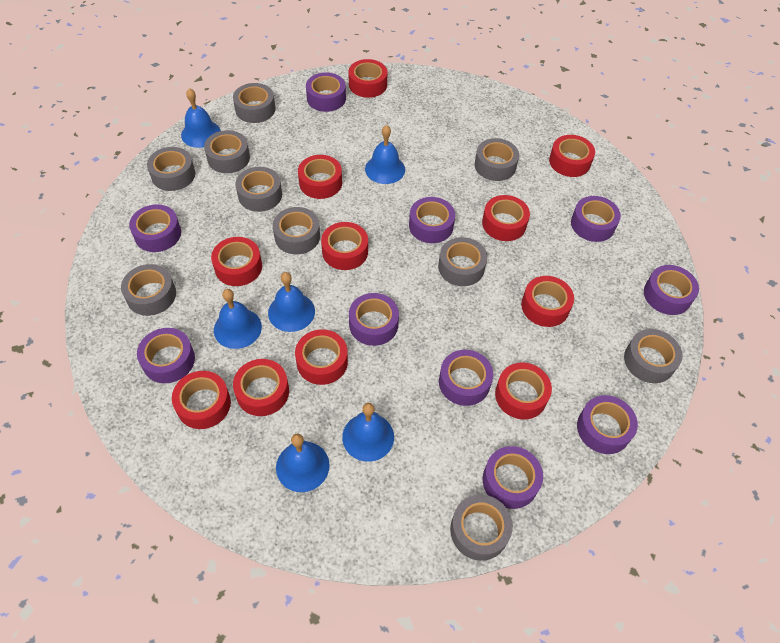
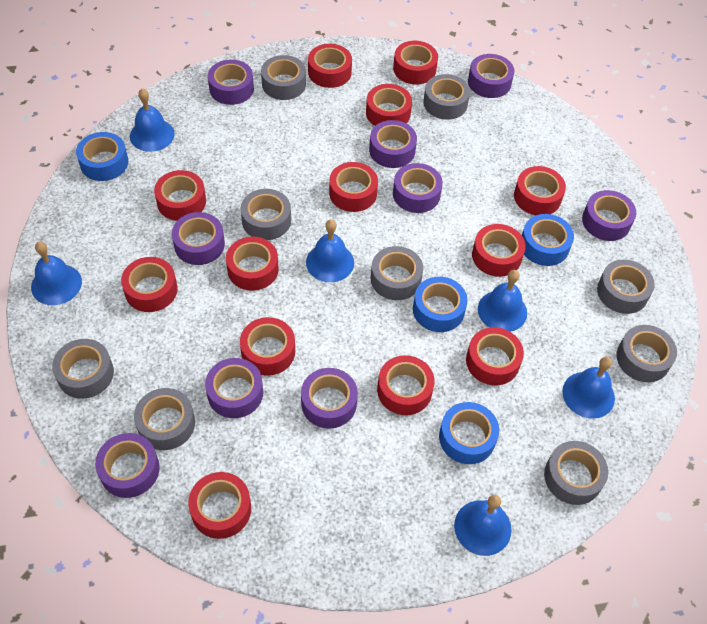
blue tape: none = 0 -> [76,132,128,181] [413,277,468,332] [439,402,499,464] [522,214,574,266] = 4
grey tape: [121,264,176,316] [147,147,195,191] [204,130,250,173] [233,83,275,123] [235,167,282,212] [273,207,320,255] [438,237,487,286] [450,495,513,561] [475,138,519,181] [624,329,682,383] = 10 -> [52,339,114,399] [134,388,195,450] [241,189,291,240] [261,55,306,100] [371,246,423,300] [423,74,470,120] [544,441,608,505] [597,259,655,314] [616,325,677,382] = 9
purple tape: [129,204,181,252] [137,328,195,383] [306,72,346,112] [349,293,399,346] [409,197,455,243] [439,350,493,406] [483,446,543,509] [571,196,621,242] [577,395,638,454] [644,265,699,315] = 10 -> [95,433,160,498] [172,212,225,265] [205,358,263,418] [208,59,254,105] [301,368,358,429] [369,120,417,168] [393,163,443,213] [468,54,514,98] [582,190,636,241] = 9
red tape: [172,371,231,429] [211,237,262,286] [233,359,289,416] [295,329,348,385] [298,155,342,199] [321,222,368,270] [348,59,388,98] [482,195,530,241] [495,363,552,419] [521,276,574,327] [549,135,595,177] = 11 -> [121,257,178,312] [154,170,206,221] [188,472,251,539] [226,237,279,291] [240,317,295,376] [308,44,352,88] [329,162,378,212] [366,84,412,126] [377,355,435,415] [393,41,438,84] [466,327,524,385] [472,224,526,277] [514,166,566,215] = 13

